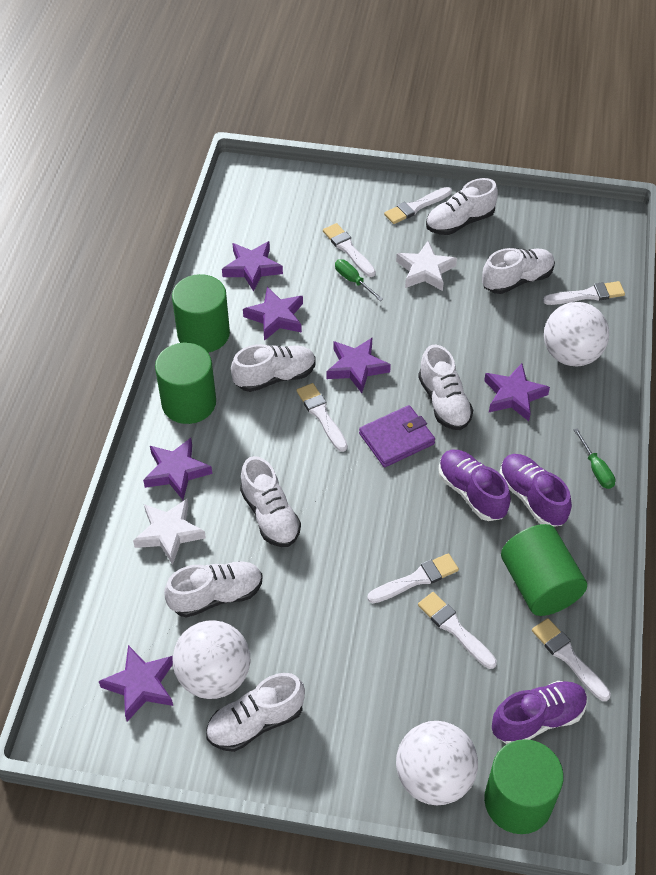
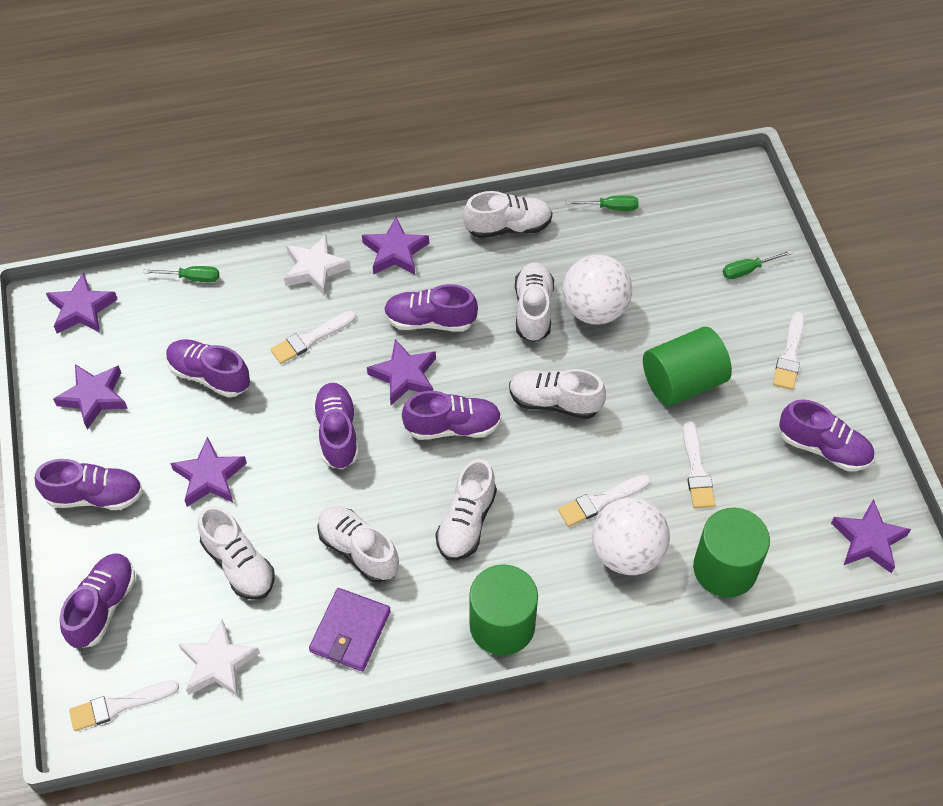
green cylinder: [155,343,216,424] [172,274,230,353] [484,739,564,834] [501,524,587,616] = 4 -> [469,564,538,655] [643,327,732,406] [693,508,770,597] = 3
green screwdriver: [335,259,383,301] [574,428,615,489] = 2 -> [143,266,219,282] [565,195,638,211] [723,250,793,279] = 3
purple shoe: [438,450,511,521] [492,681,588,744] [499,454,572,527] = 3 -> [35,459,143,510] [60,553,135,648] [166,339,250,398] [312,383,359,469] [384,284,478,332] [402,391,502,440] [779,399,874,471] = 7
white ball: [173,620,250,699] [396,721,478,805] [544,302,609,366] = 3 -> [562,255,632,325] [592,498,670,575] = 2
white brush: [297,383,348,452] [323,223,376,277] [367,553,459,603] [384,187,452,224] [418,592,497,669] [532,618,611,701] [543,281,625,305] = 7 -> [69,680,179,731] [270,311,356,364] [558,474,651,527] [683,421,715,508] [773,312,805,390] = 5
white shoe: [164,561,263,618] [206,673,305,752] [231,344,316,392] [240,456,301,547] [418,345,473,430] [426,178,498,235] [482,248,555,294] = 7 -> [198,506,274,600] [317,506,399,583] [435,459,497,561] [463,191,552,238] [509,369,606,419] [515,262,554,342] = 6

